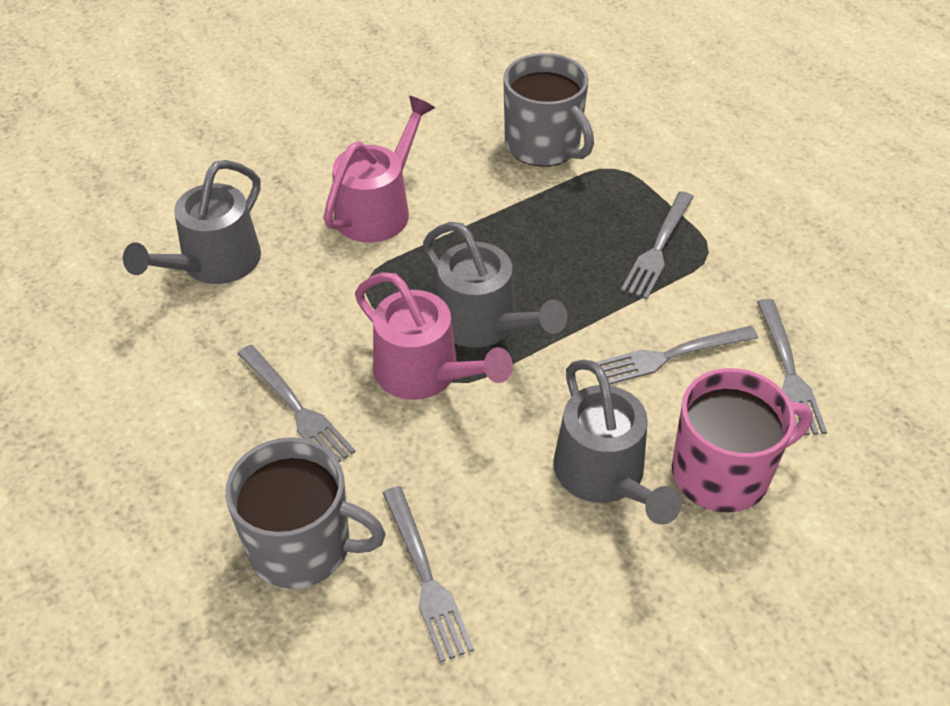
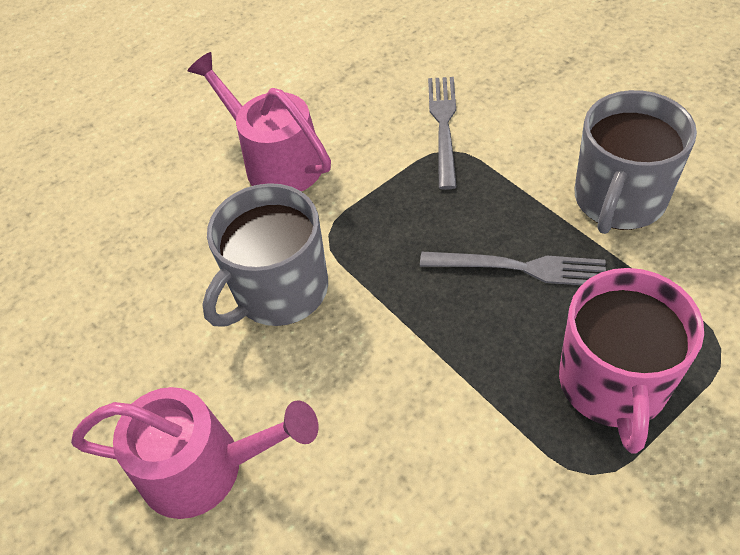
grey fork: [237,345,356,462] [383,486,474,662] [596,326,758,385] [621,191,694,299] [757,299,827,435] = 5 -> [420,252,606,285] [428,77,457,190] = 2
grey watering can: [123,160,261,284] [423,222,567,348] [553,360,682,525] = 3 -> none = 0

